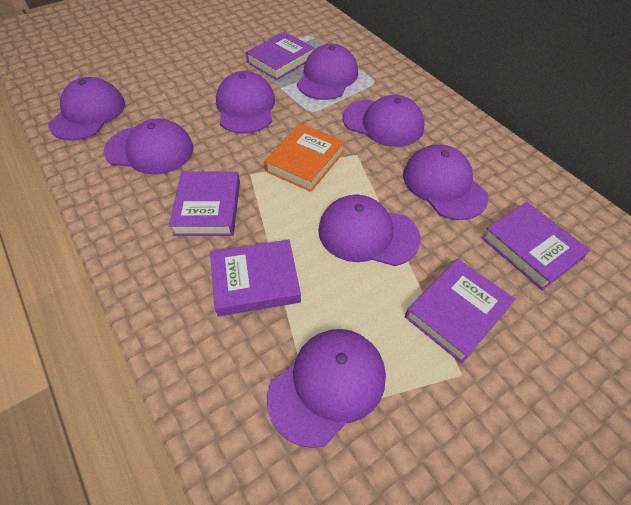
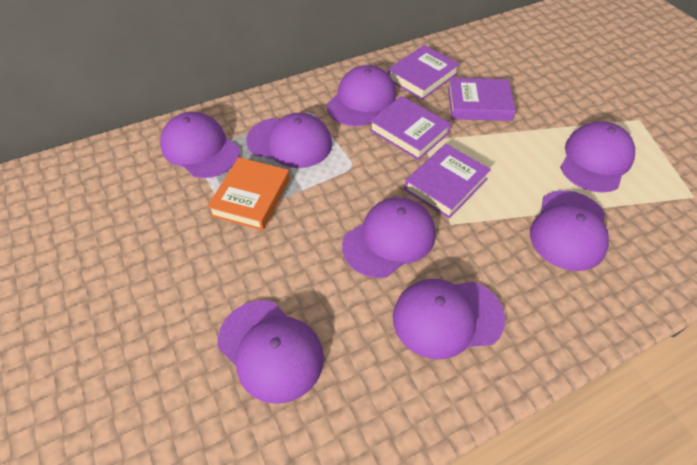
purple book: [169,171,240,236] [210,240,301,316] [246,32,314,80] [405,259,515,363] [482,202,590,290] = 5 -> [370,96,451,160] [387,45,460,100] [404,144,491,219] [448,78,516,121] = 4

